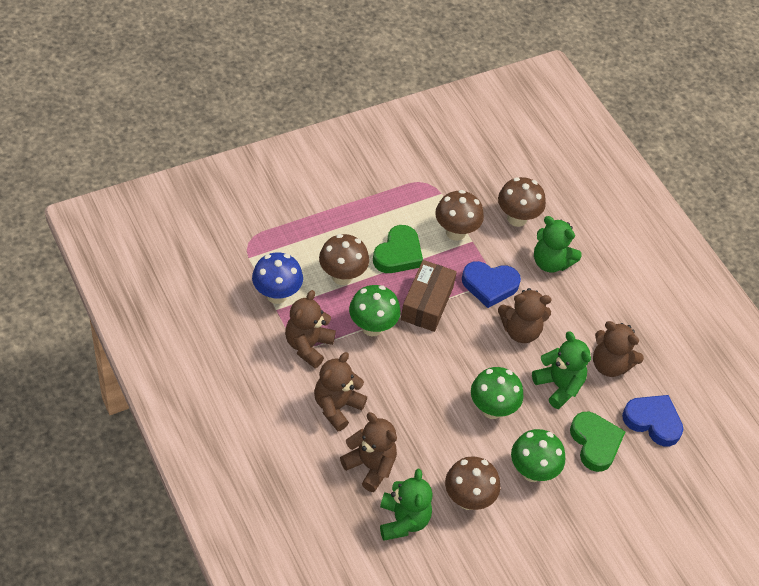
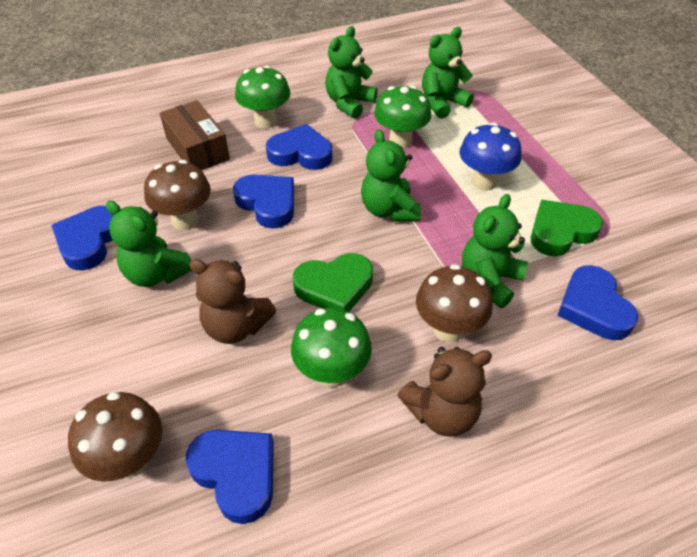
blue heart: [462,261,521,308] [622,395,683,447] = 2 -> [51,206,113,270] [186,430,274,524] [233,175,294,229] [266,124,332,170] [557,265,638,340] = 5
brown mushroom: [319,234,369,285] [435,190,484,241] [445,456,500,510] [498,177,546,227] = 4 -> [68,392,162,482] [144,160,211,230] [416,264,493,343] = 3
brown teddy bear: [285,290,336,368] [314,352,367,431] [340,412,397,492] [498,288,551,343] [593,321,644,377] = 5 -> [189,259,276,344] [397,347,492,437] = 2
green teddy bear: [380,469,433,541] [532,331,591,409] [534,216,582,272] = 3 -> [106,200,192,287] [325,26,378,119] [361,129,421,222] [422,27,474,119] [462,194,528,308] = 5

